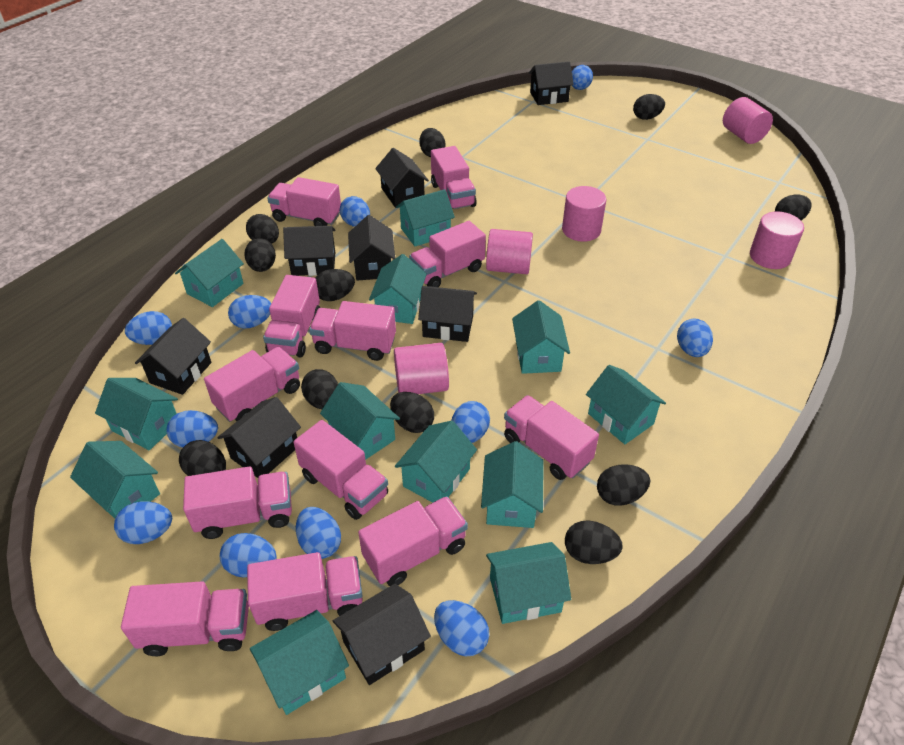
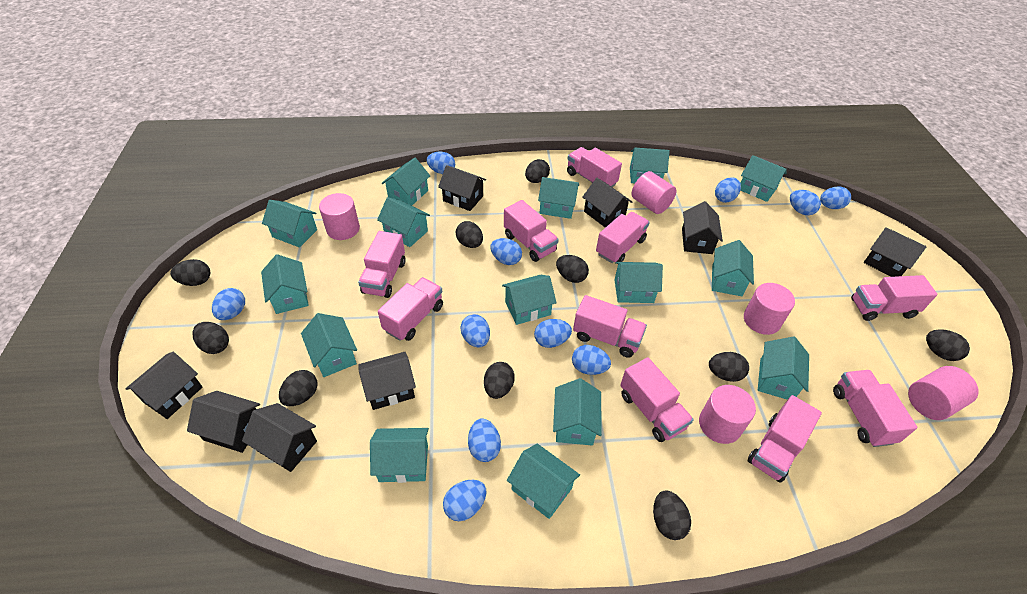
black egg: [179,440,226,476] [244,238,276,272] [246,214,279,244] [301,369,338,409] [315,269,355,301] [390,392,434,433] [419,128,445,157] [565,520,623,564] [597,464,650,505] [633,94,665,120] [775,194,812,220] = 11 -> [170,259,210,286] [192,322,229,354] [279,370,317,406] [456,221,483,248] [484,362,515,399] [525,159,550,183] [556,255,589,283] [653,490,691,540] [709,352,749,382] [926,329,970,361] = 10
pink truck: [121,581,249,656] [183,466,292,539] [204,347,300,422] [247,552,363,631] [263,275,320,358] [267,177,341,226] [293,420,388,520] [309,301,396,361] [358,496,468,586] [409,221,486,287] [431,146,476,209] [504,395,599,480] = 12 -> [358,231,406,298] [378,277,443,341] [504,200,559,262] [567,147,622,187] [573,295,647,358] [596,212,650,263] [620,357,694,442] [748,395,822,483] [833,370,918,447] [851,275,937,321] = 10
turquoise house: [70,441,160,519] [95,378,178,450] [175,239,244,307] [250,610,349,715] [320,382,400,460] [369,254,427,324] [395,421,477,503] [396,189,455,246] [481,441,544,528] [486,542,571,624] [512,300,570,374] [586,365,666,444] = 12 -> [261,254,309,314] [262,200,317,248] [301,313,357,377] [370,428,429,483] [377,197,430,247] [382,158,430,206] [502,275,557,325] [507,444,580,519] [538,177,579,219] [553,378,602,445] [614,262,663,303] [630,148,670,183] [712,240,754,296] [740,155,787,202] [758,336,809,400] = 15

